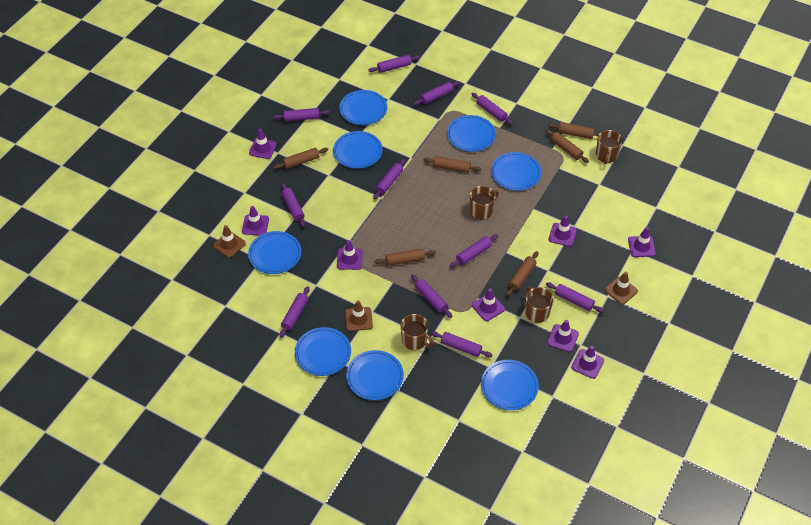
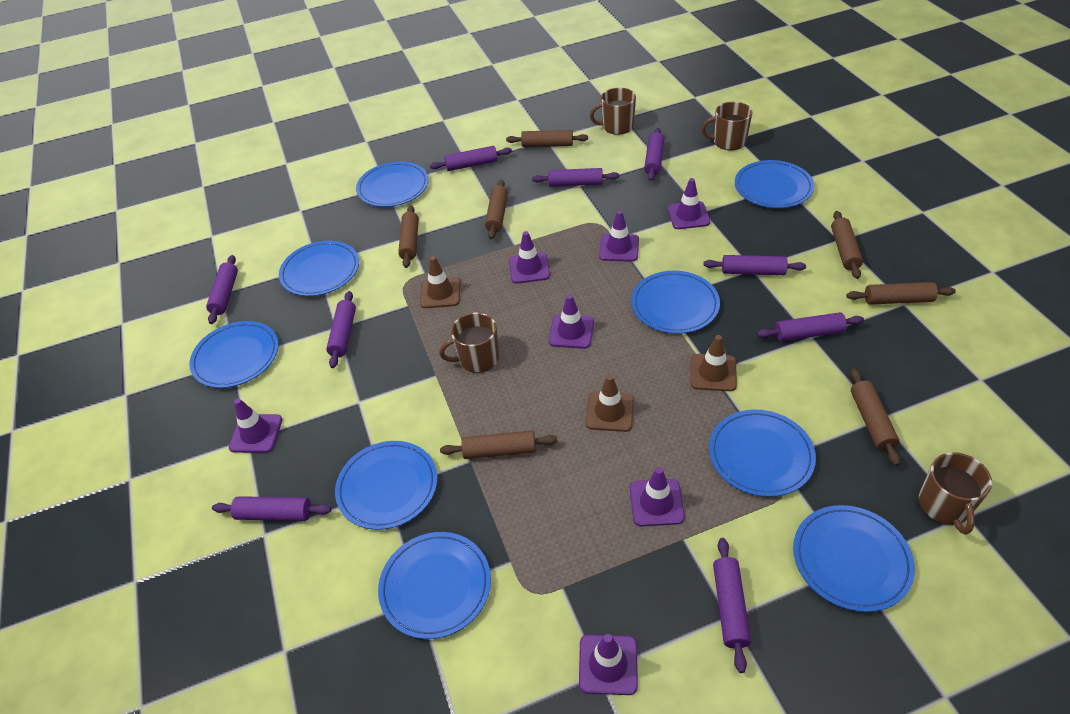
blue plate: [248,231,301,274] [295,327,351,376] [333,131,383,169] [339,90,387,125] [346,350,404,400] [447,115,496,152] [481,360,539,410] [491,152,541,191] = 8 -> [189,321,279,388] [279,241,359,296] [335,441,437,530] [356,161,429,207] [378,532,491,639] [631,271,720,334] [709,410,816,497] [735,160,814,208] [793,505,915,612] = 9
brown rolling pin: [274,148,328,169] [374,249,436,266] [423,156,481,173] [506,251,539,296] [545,129,589,163] [548,122,600,139] = 6 -> [398,206,419,268] [440,431,557,459] [485,180,508,239] [506,130,588,147] [831,211,863,279] [846,282,956,305] [850,369,900,466] = 7
purple rolling pin: [273,108,330,122] [279,286,310,338] [281,183,305,227] [369,55,420,73] [373,159,406,199] [411,274,452,318] [413,81,460,105] [431,331,492,358] [450,234,498,268] [472,93,513,125] [546,282,604,313] = 11 -> [206,255,238,324] [212,496,331,521] [326,291,356,368] [430,146,512,171] [532,168,619,187] [644,128,664,181] [703,255,806,275] [713,538,751,673] [757,312,864,341] = 9
purple traffic cone: [242,206,269,236] [249,129,277,159] [337,240,363,270] [472,288,505,321] [547,320,579,352] [549,215,577,247] [571,346,604,379] [628,227,656,257] = 8 -> [229,398,282,453] [509,231,550,284] [549,294,594,349] [579,634,638,695] [599,211,639,262] [630,467,685,526] [668,178,710,229] = 7

